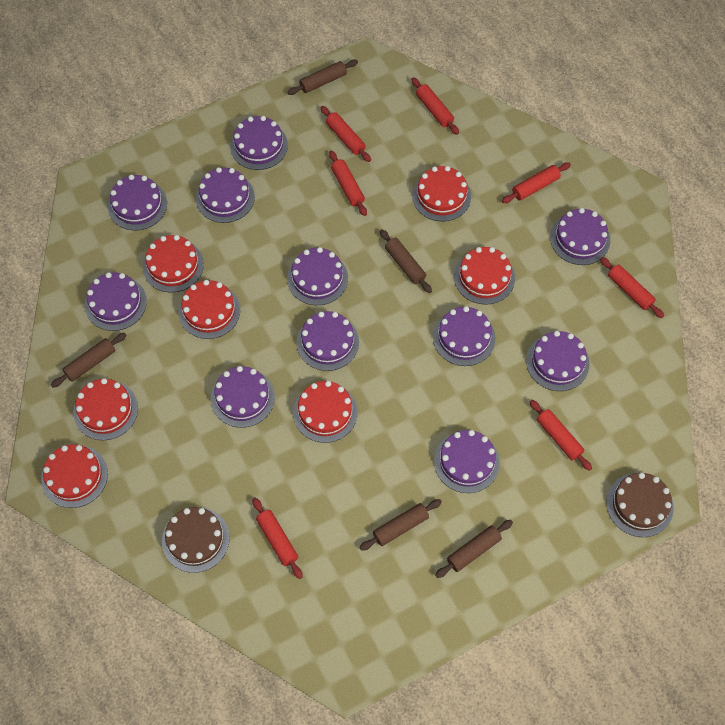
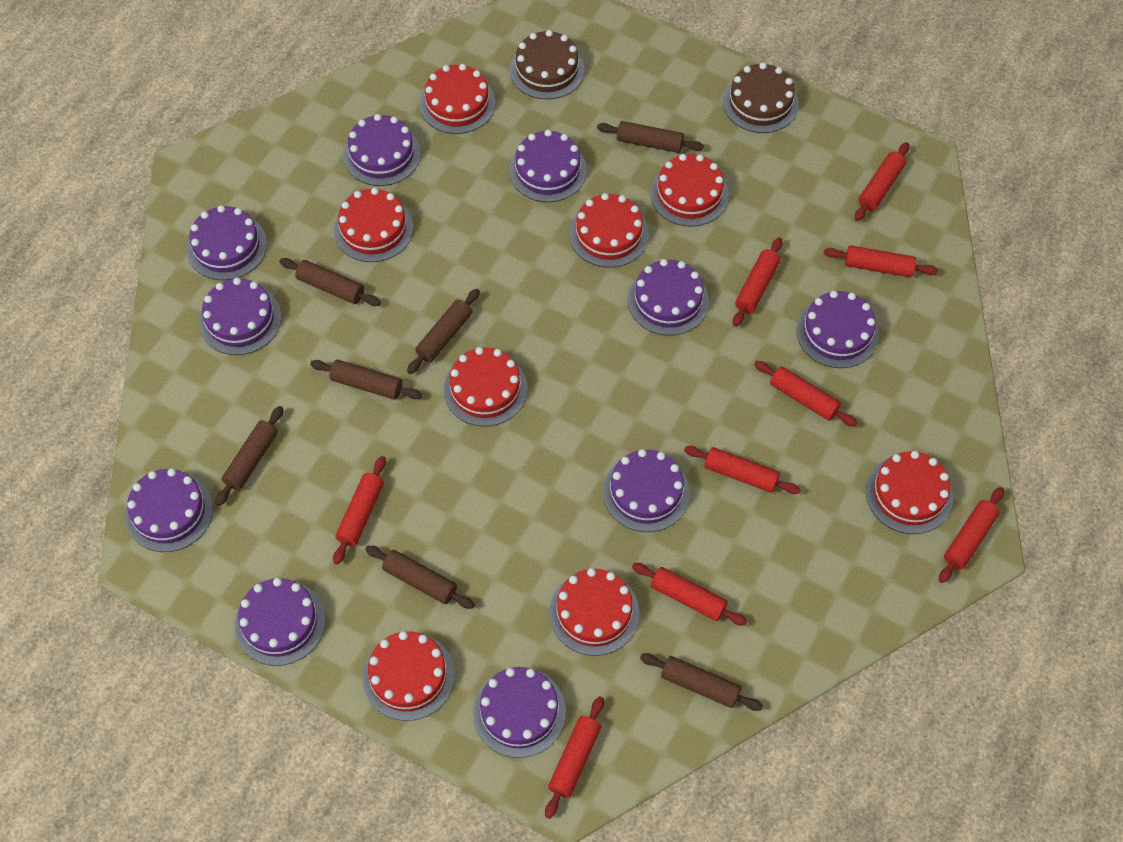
brown rolling pin: [51,333,127,388] [288,60,358,95] [359,499,442,551] [380,229,432,293] [435,520,513,578] = 5 -> [215,406,283,506] [279,258,381,306] [310,360,422,400] [365,546,475,609] [407,289,480,374] [597,121,704,153] [640,653,763,711] = 7
purple cake: [85,272,147,331] [108,175,167,231] [196,167,255,223] [211,366,275,428] [230,116,288,170] [287,247,348,305] [297,311,359,371] [433,306,495,366] [434,430,500,493] [526,331,590,391] [550,208,610,265] = 11 -> [125,468,213,552] [187,205,267,280] [199,277,281,355] [235,578,325,666] [343,114,421,186] [473,667,566,758] [509,130,587,202] [603,449,690,532] [628,259,709,336] [796,291,879,368] = 10
red cake: [41,444,108,508] [73,378,138,440] [143,235,204,292] [178,280,240,339] [293,381,357,443] [412,166,471,221] [454,247,515,305] = 7 -> [334,188,413,262] [362,631,455,721] [420,64,495,134] [444,347,527,427] [549,568,639,656] [569,193,649,268] [651,154,729,227] [866,451,953,534] = 8
red rolling pin: [252,498,303,579] [320,106,371,162] [329,150,367,216] [411,77,459,135] [502,162,571,203] [530,400,592,471] [600,257,664,318] = 7 -> [333,456,386,565] [545,696,604,819] [632,563,747,626] [684,446,801,494] [733,237,783,327] [754,361,857,427] [824,245,938,278] [855,142,909,221] [939,487,1004,583] = 9

